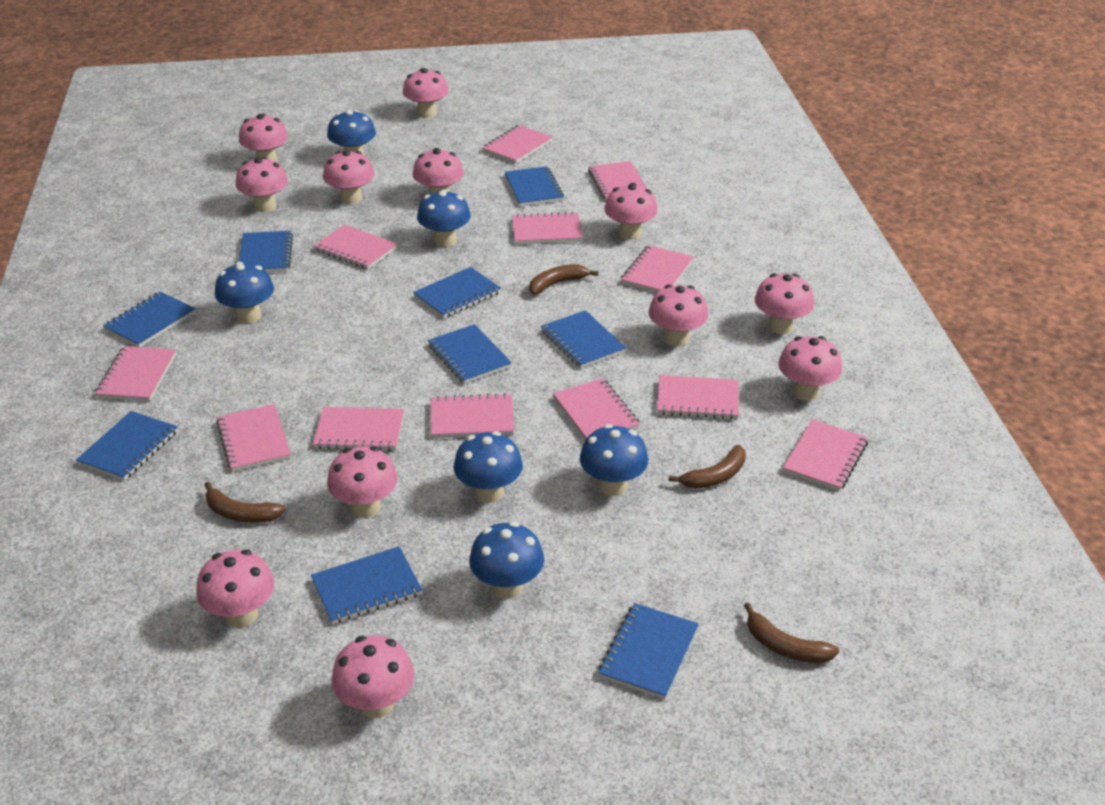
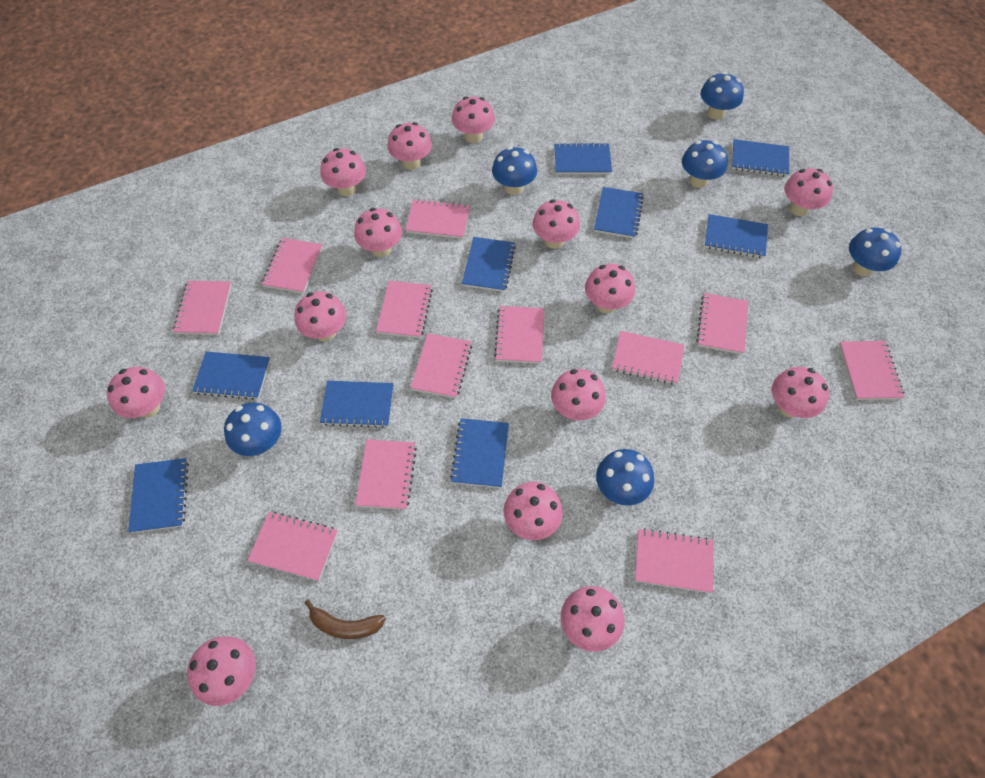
brown banana: [205,481,286,523] [529,264,599,295] [669,445,746,489] [744,603,839,663] = 4 -> [304,599,386,639] = 1
pink mushroom: [196,550,274,628] [236,157,288,212] [239,114,288,162] [323,150,374,205] [327,446,398,518] [331,635,414,718] [403,68,449,118] [413,148,464,195] [604,183,658,240] [648,285,708,346] [755,273,814,334] [778,336,842,401] = 12 -> [107,367,165,418] [187,636,256,706] [295,291,346,341] [320,148,366,196] [354,208,402,257] [387,122,432,170] [452,97,495,143] [504,482,563,540] [532,199,580,249] [551,369,606,420] [561,586,625,652] [585,264,635,313] [772,367,829,418] [784,168,833,216] = 14

